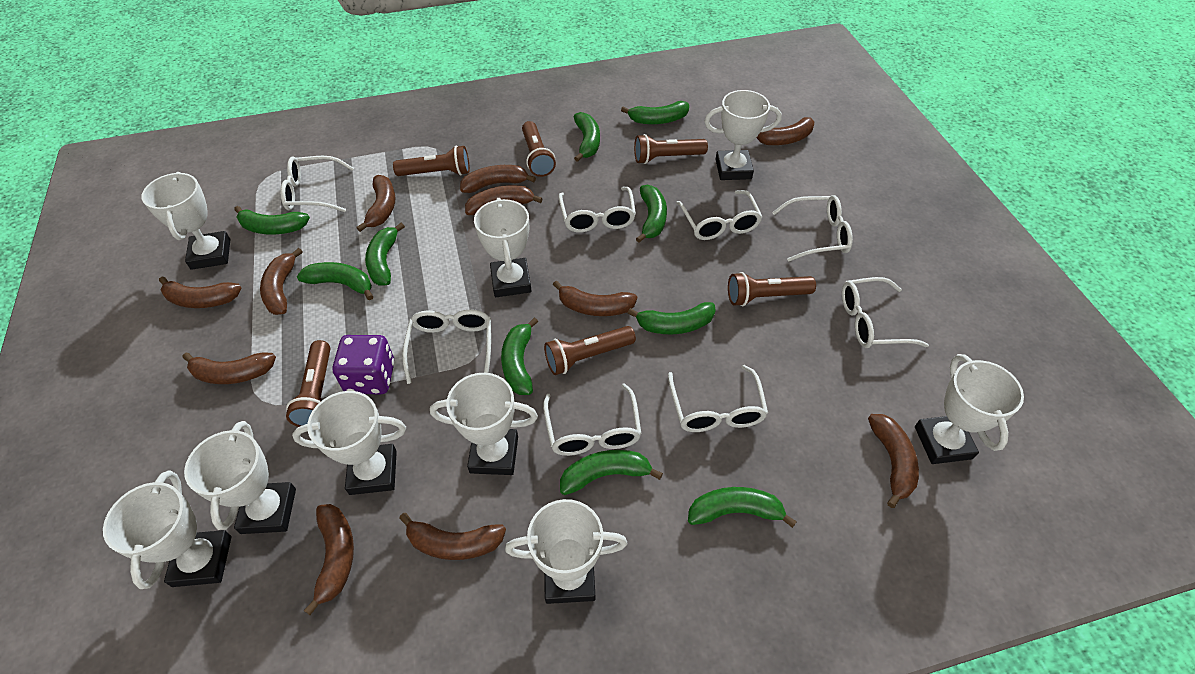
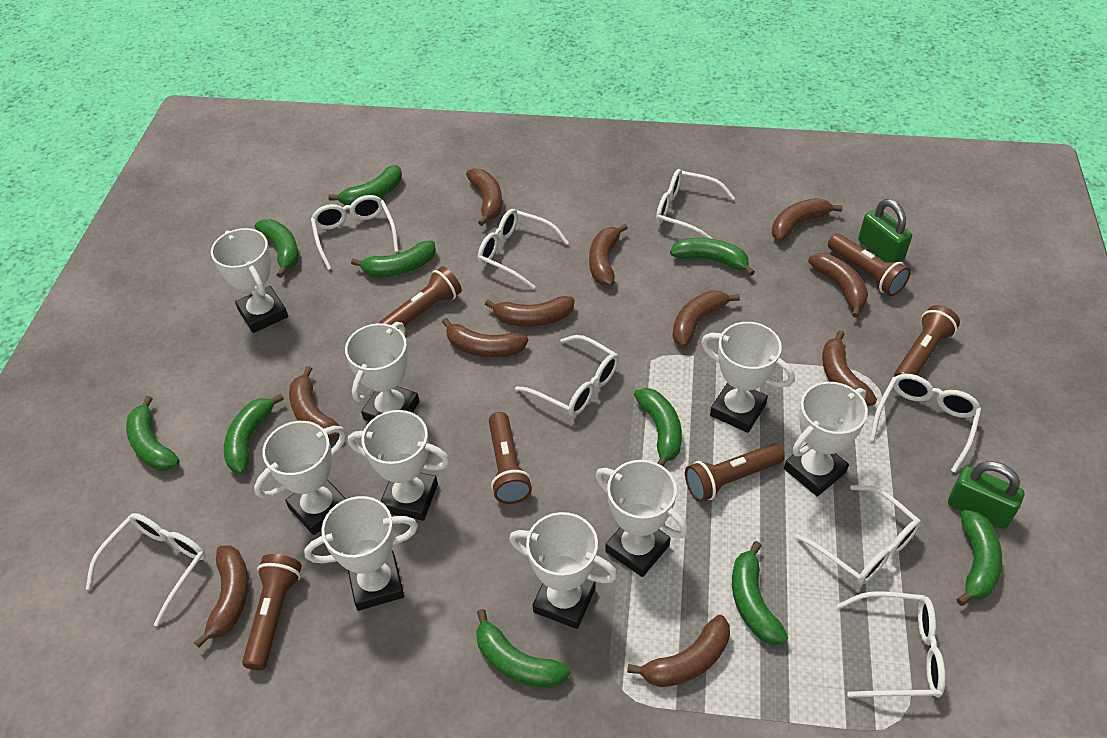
green padlock: none = 0 -> [858,199,912,262] [948,461,1024,529] = 2
purple dice: [333,335,395,394] = 1 -> none = 0

